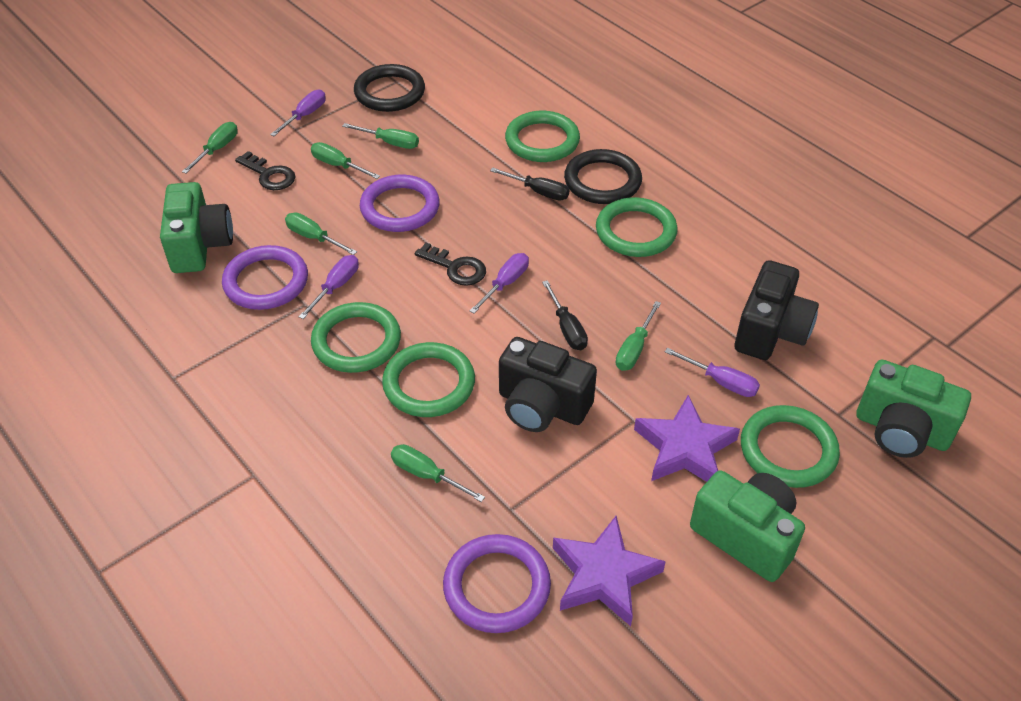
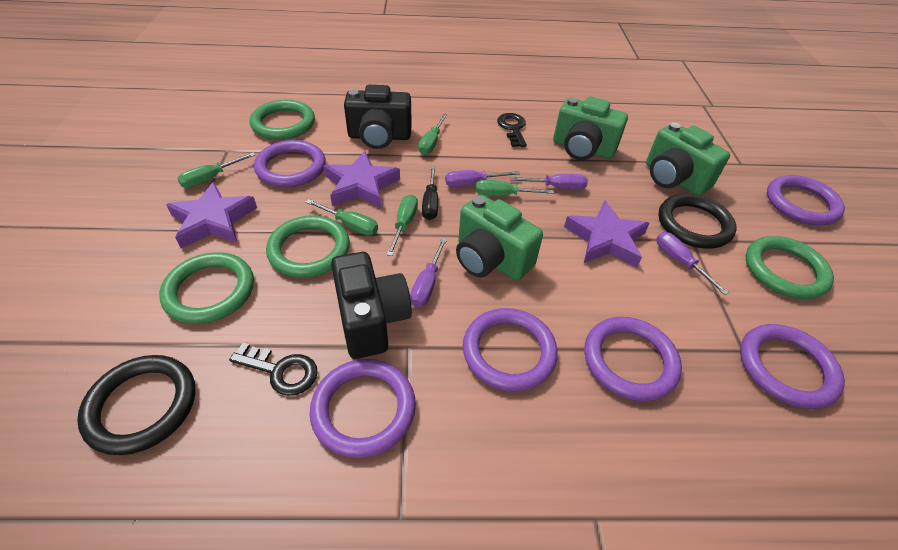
black screwdriver: [490,168,569,201] [542,280,588,350] = 2 -> [422,165,438,220] = 1
green ring: [311,302,401,373] [382,342,475,417] [505,111,580,162] [596,197,678,257] [741,405,840,488] = 5 -> [159,252,254,324] [250,100,315,140] [266,215,350,278] [746,236,834,299] = 4
green screwdriver: [182,122,238,173] [285,212,357,255] [311,142,380,179] [342,123,419,149] [391,444,485,502] [615,301,661,371] = 6 -> [177,153,255,188] [306,199,378,235] [387,195,418,256] [418,114,448,155] [476,180,554,196] = 5
purple ring: [222,245,308,310] [360,175,440,232] [443,534,551,633] = 3 -> [254,140,326,187] [310,359,416,458] [463,308,558,392] [584,317,682,401] [740,324,845,409] [767,175,845,225] = 6
purple star: [553,516,666,626] [634,395,740,482] = 2 -> [166,182,257,248] [324,151,400,208] [564,201,650,268] = 3

